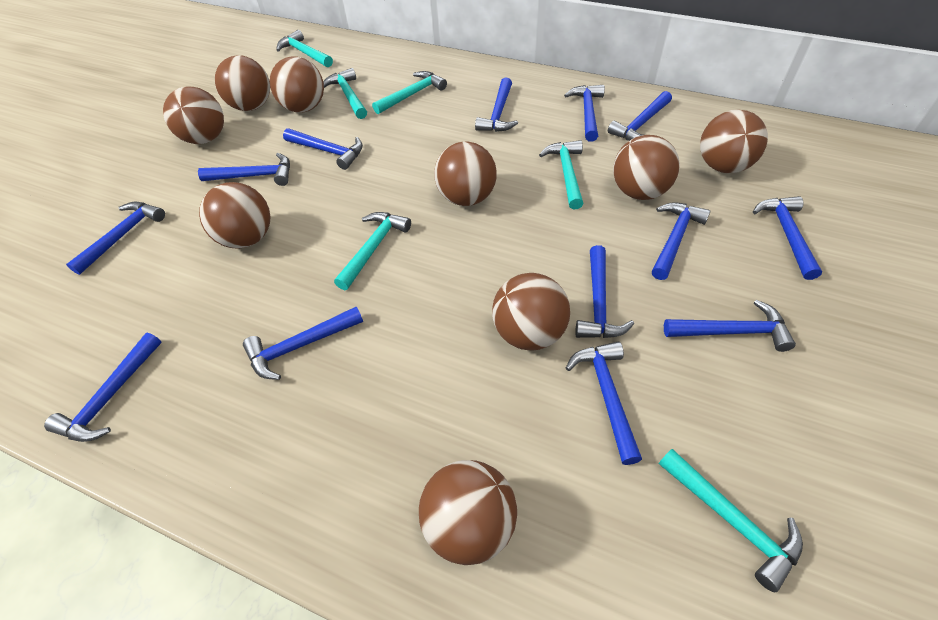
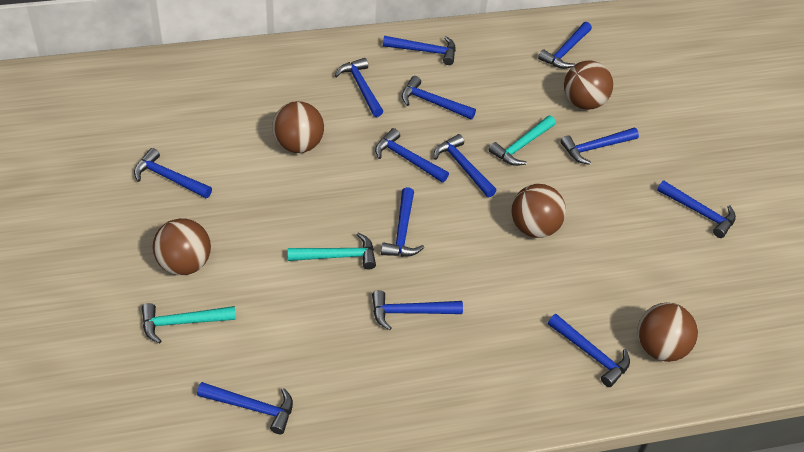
brown ball: [163,87,224,144] [199,182,270,249] [215,55,270,111] [270,56,324,113] [419,460,517,565] [434,142,497,206] [492,273,570,350] [613,135,680,200] [700,109,768,173] = 9 -> [153,218,211,275] [272,101,324,153] [511,184,566,238] [564,60,613,110] [638,303,698,362] = 5
turquoise hammer: [277,30,333,67] [323,68,367,119] [334,212,411,290] [372,71,447,114] [539,140,584,209] [659,449,803,592] = 6 -> [142,303,236,343] [288,233,376,270] [489,116,556,166] = 3

